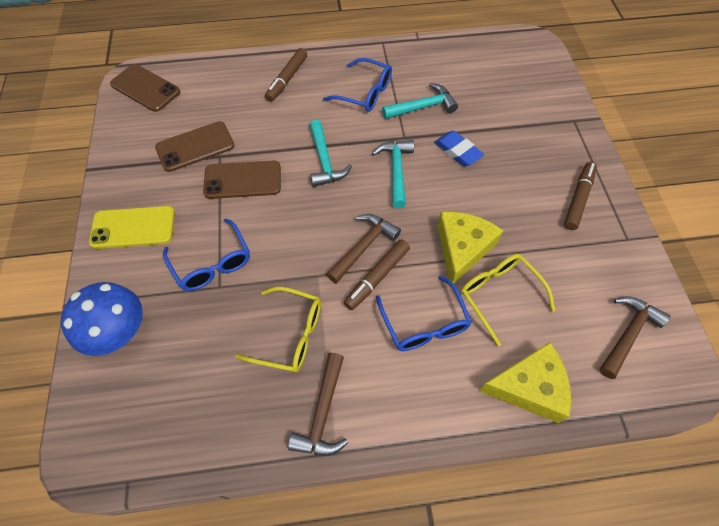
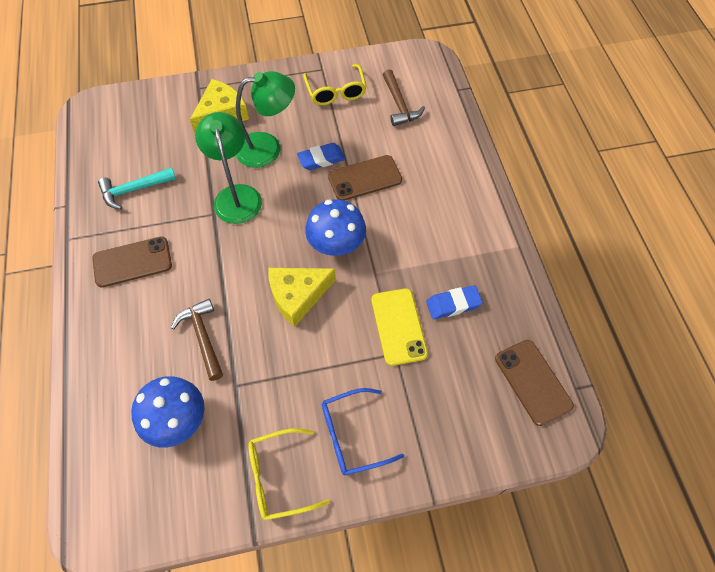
blue eraser: [434,131,484,166] = 1 -> [297,143,346,170] [426,285,483,319] = 2
blue glasses: [163,218,250,291] [323,58,392,112] [376,276,472,351] = 3 -> [322,388,404,475] = 1
blue mushroom: [61,282,143,356] = 1 -> [131,376,204,448] [305,199,366,256] = 2
brown hammer: [288,353,348,456] [326,214,401,284] [599,296,670,379] = 3 -> [171,299,223,381] [383,69,425,126] = 2
brown marker: [265,48,307,102] [344,239,410,310] [564,162,597,230] = 3 -> none = 0
green lamp: none = 0 -> [195,112,262,224] [236,71,295,168] = 2
turquoise hammer: [309,120,352,187] [372,140,414,208] [382,83,458,119] = 3 -> [98,167,176,209] = 1

